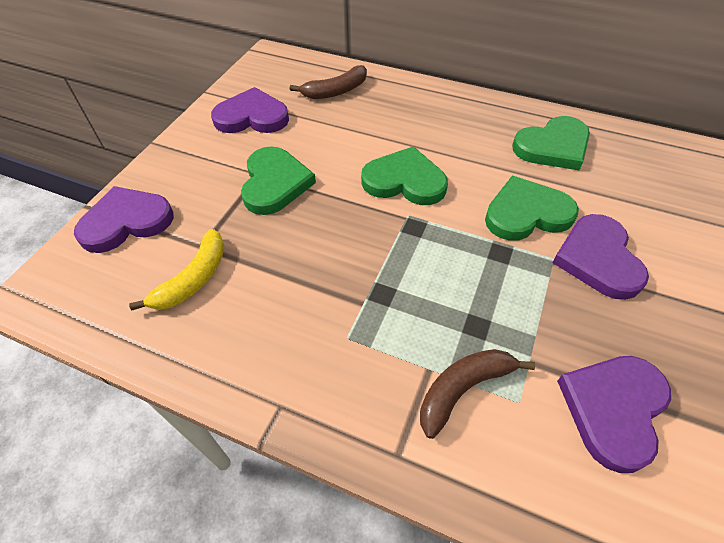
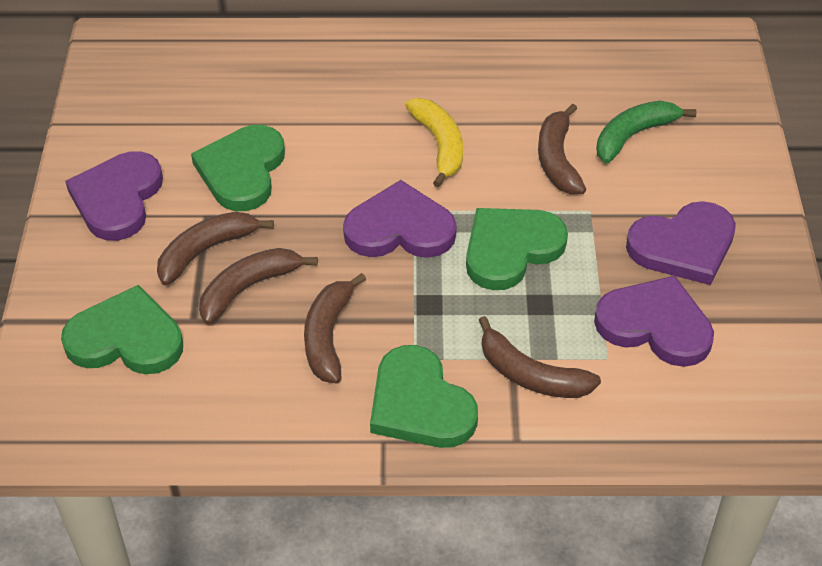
brown banana: [290,65,367,99] [420,349,535,439] = 2 -> [157,212,274,285] [199,248,318,325] [304,273,366,383] [479,316,601,398] [538,104,586,194] = 5
green banana: none = 0 -> [596,101,696,163] = 1

